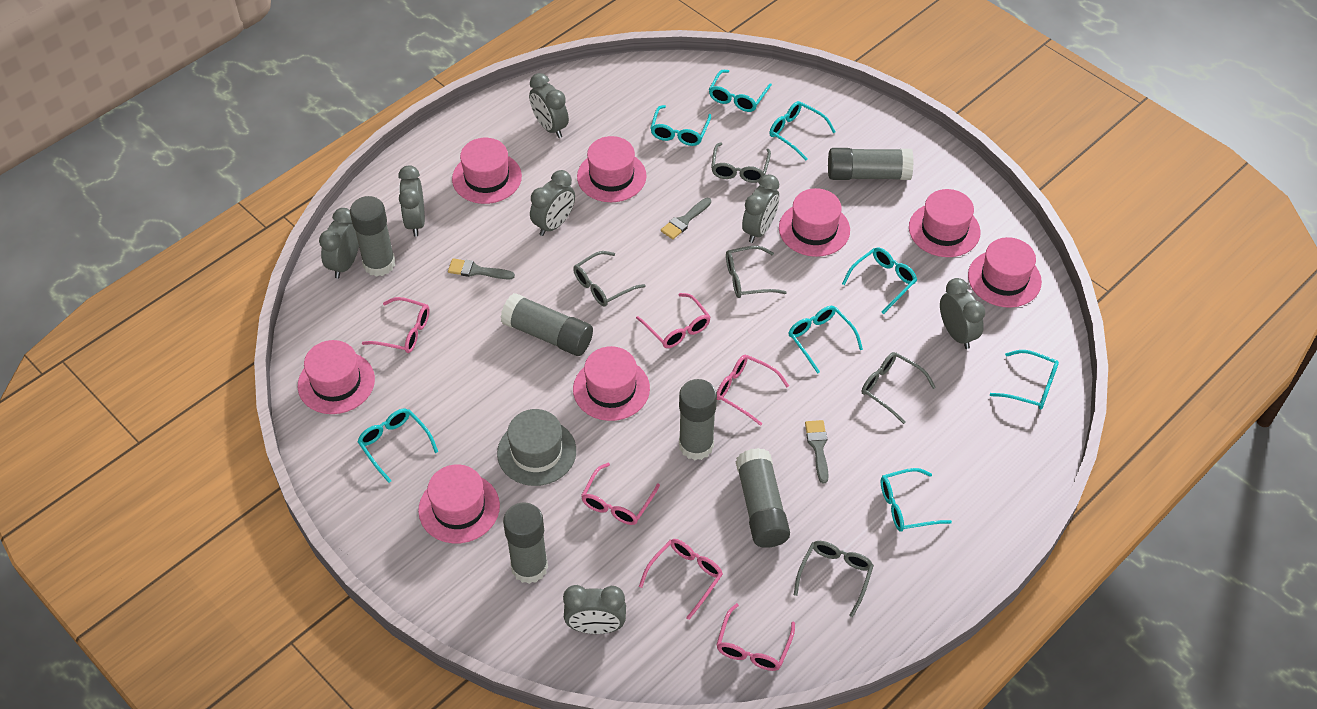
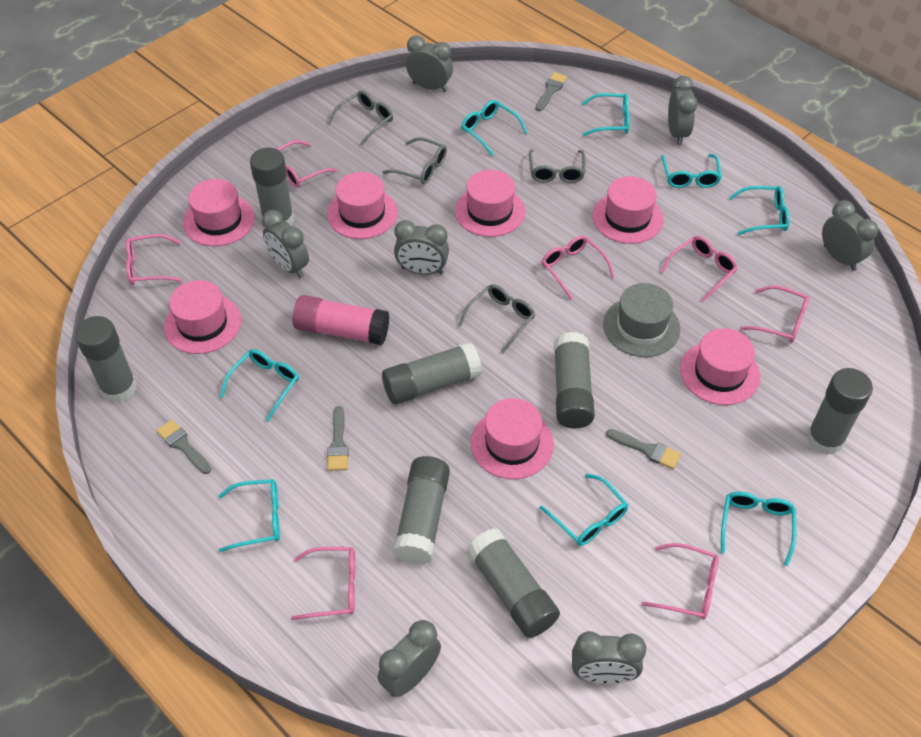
grey brush: [448,259,515,279] [661,198,711,239] [805,420,829,483] = 3 -> [156,419,211,474] [327,406,349,471] [536,72,567,111] [606,429,681,469] = 4
grey glasses: [573,251,646,306] [711,142,771,183] [726,246,787,298] [794,541,874,617] [862,352,936,424] = 5 -> [328,90,393,146] [383,137,447,184] [458,284,535,353] [529,149,585,183] = 4
grey glue stick: [350,196,395,277] [501,293,593,356] [503,502,548,584] [679,379,717,460] [736,448,790,548] [828,148,914,180] = 6 -> [75,316,137,403] [250,148,294,226] [382,342,482,405] [393,456,450,565] [466,528,560,638] [554,332,595,429] [806,368,873,455] = 7
pink glasses: [362,297,430,353] [581,463,660,525] [636,293,711,348] [639,539,723,620] [716,603,795,671] [717,355,789,426] = 6 -> [126,234,183,285] [277,140,338,188] [291,547,355,620] [542,235,615,300] [642,543,719,620] [660,236,738,302] [740,286,810,343] = 7
pink glue stick: none = 0 -> [292,295,389,345] = 1
pink hat: [298,340,375,414] [418,464,500,543] [452,138,522,204] [573,346,650,421] [577,136,647,202] [779,188,850,257] [909,189,981,257] [968,237,1042,308] = 8 -> [164,280,241,354] [183,179,255,246] [327,172,398,239] [455,170,525,237] [471,398,554,479] [592,176,663,244] [680,328,760,405] = 7

